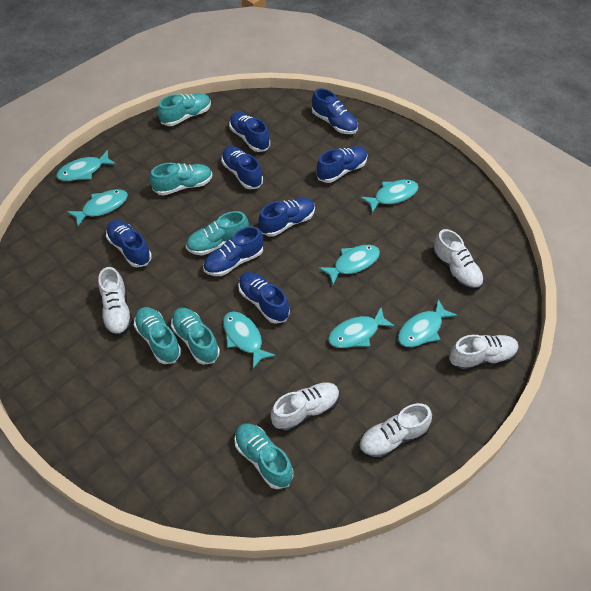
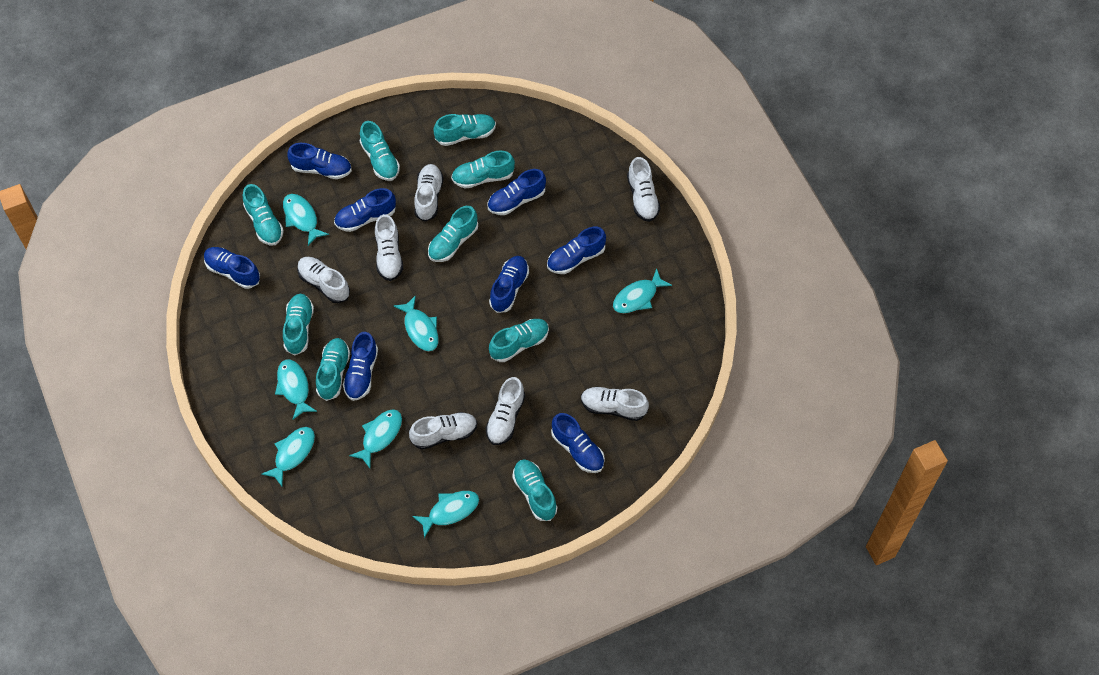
turquoise shoe: [134,307,181,364] [150,163,213,196] [158,93,211,126] [171,308,220,365] [186,211,249,256] [234,423,293,489] = 6 -> [243,184,284,245] [283,294,314,355] [316,338,350,401] [360,121,400,181] [428,206,478,262] [434,114,496,146] [451,151,515,189] [489,319,549,362] [512,459,557,521] = 9
white shoe: [98,267,133,337] [271,382,340,432] [359,403,432,459] [432,229,484,290] [449,335,519,371] = 5 -> [297,257,350,303] [375,214,403,281] [409,412,477,450] [414,164,444,221] [485,377,525,445] [581,387,649,421] [627,157,660,222] = 7

